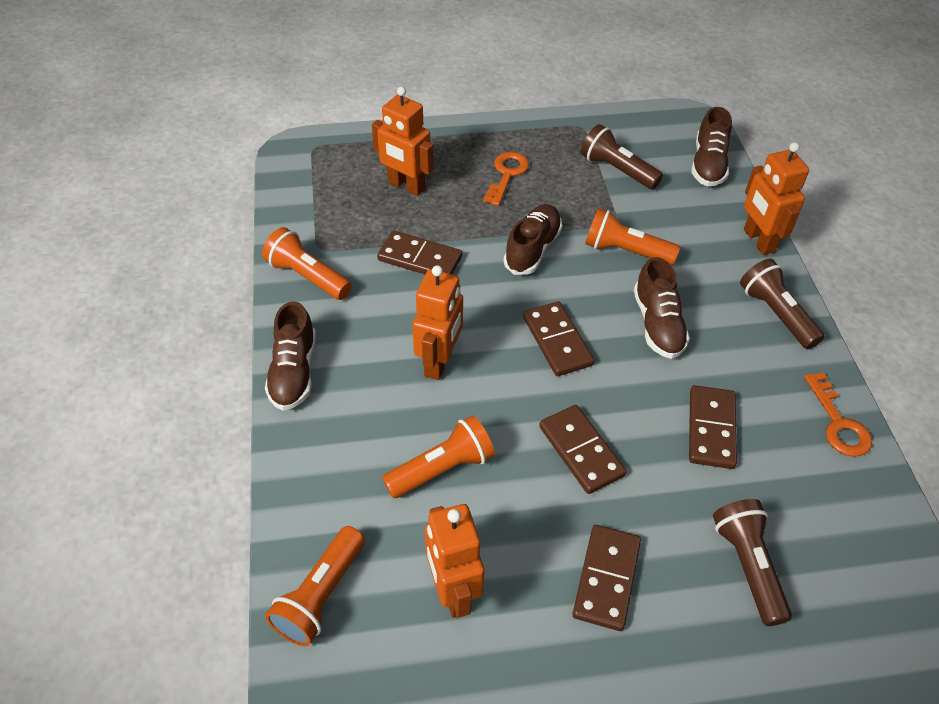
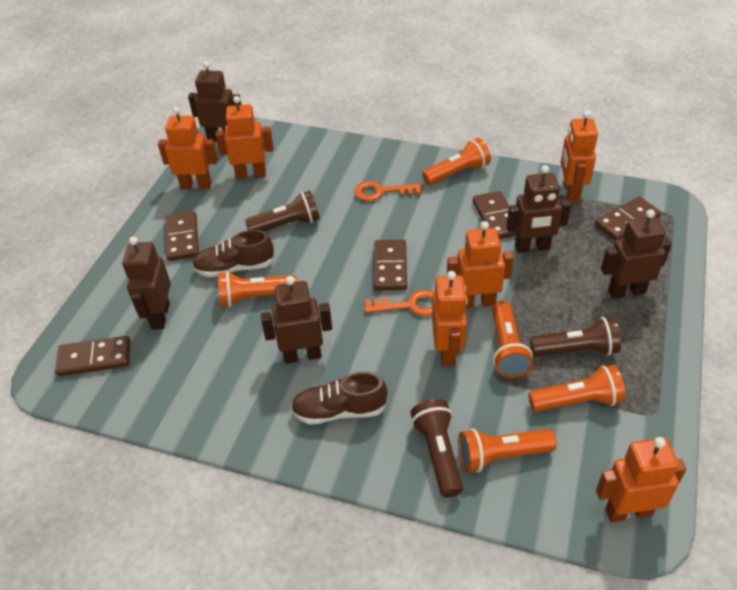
brown robot: none = 0 -> [122,237,171,330] [188,61,241,142] [261,276,332,364] [506,165,571,253] [601,209,672,299] = 5
brown shoe: [265,301,316,411] [503,204,562,275] [634,257,690,359] [691,107,732,186] = 4 -> [192,230,275,277] [291,372,388,425] = 2
orange flashlight: [262,227,352,300] [266,526,365,646] [382,415,495,498] [585,208,680,265] = 4 -> [218,271,297,307] [422,138,491,185] [458,428,557,472] [492,301,533,378] [528,365,625,412] = 5
orange robot: [372,86,434,196] [412,265,463,380] [425,504,484,618] [744,142,809,255] = 4 -> [158,107,218,189] [216,96,274,179] [432,271,468,366] [447,221,514,309] [561,111,598,202] [596,437,686,522] = 6

